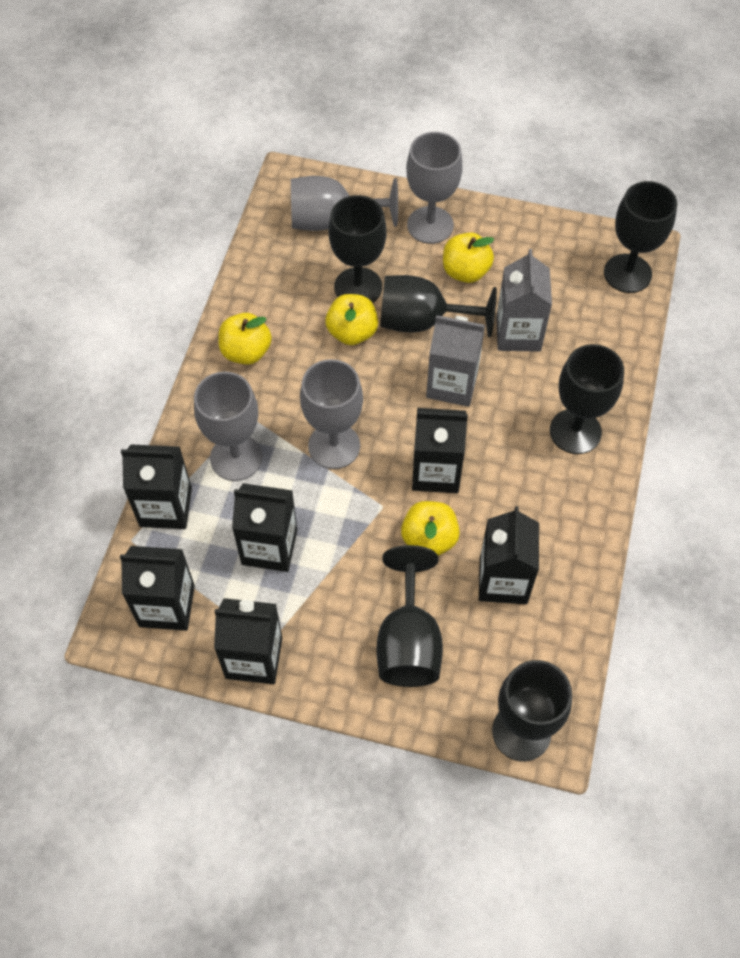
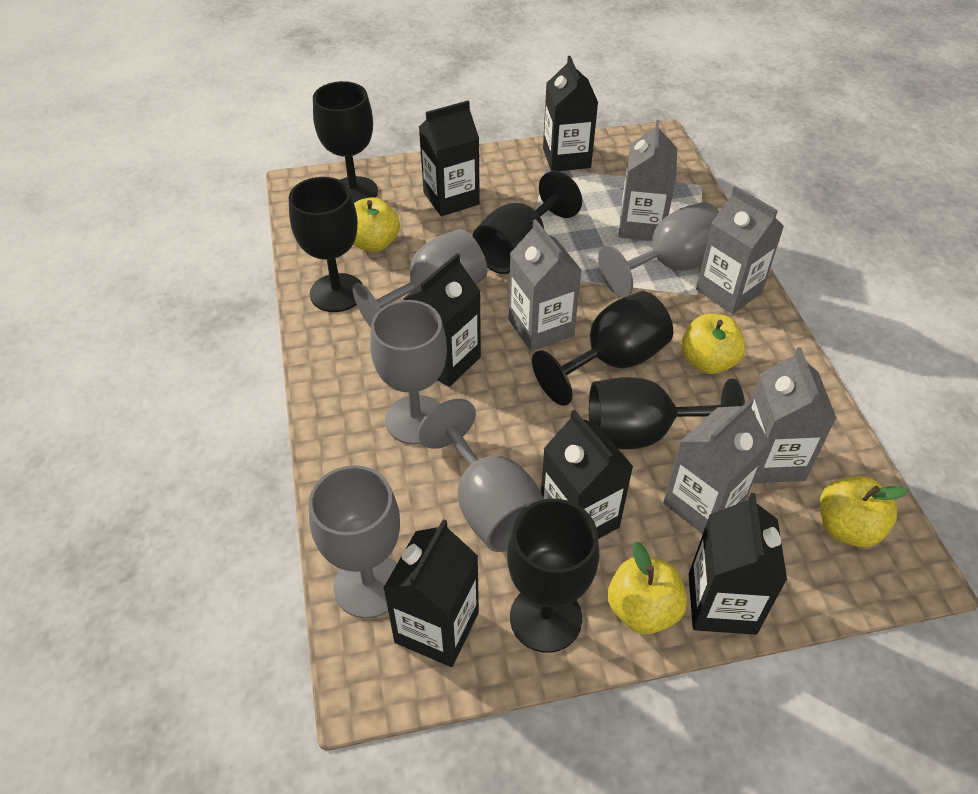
grey carton: [426,315,485,407] [496,249,552,352] = 2 -> [509,219,581,351] [619,120,677,241] [663,398,770,534] [696,186,784,314] [751,347,837,483] = 5
grey goblet: [194,372,263,481] [291,176,398,231] [300,359,363,469] [406,132,463,244] = 4 -> [309,465,400,619] [353,229,487,327] [370,300,447,445] [418,399,544,552] [598,202,720,298] = 5

